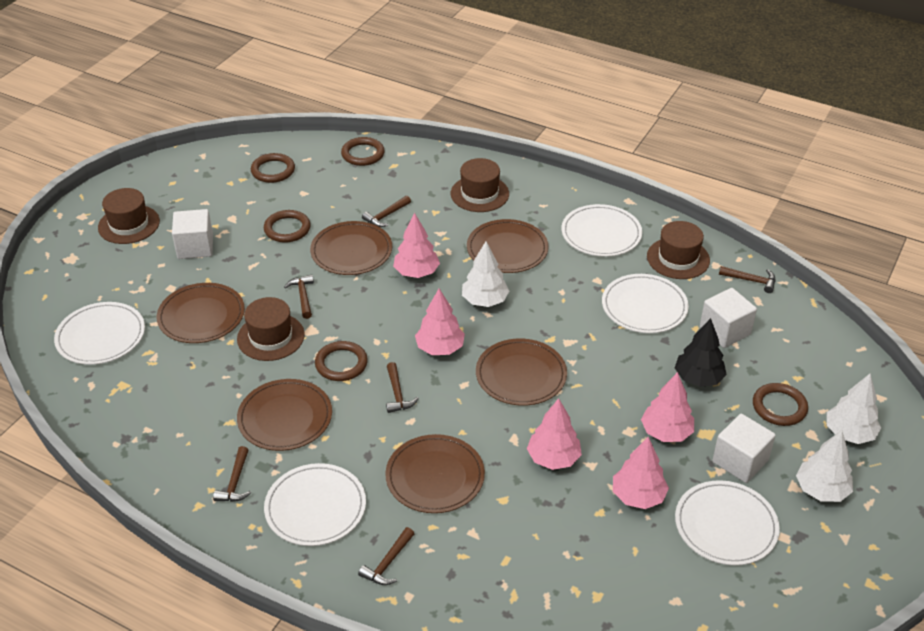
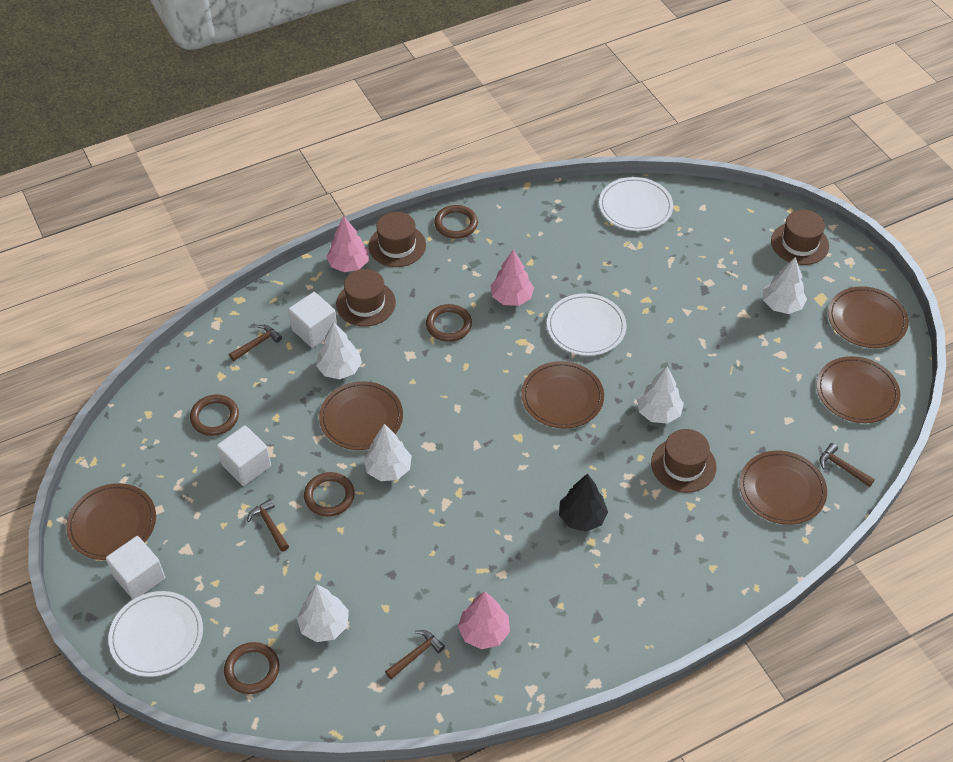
brown hammer: [213,446,251,502] [284,275,314,319] [358,527,414,585] [362,196,411,227] [386,362,419,413] [719,266,775,293] = 6 -> [229,325,282,361] [247,499,289,552] [385,630,445,679] [819,443,875,487] = 4
pink tree: [393,213,440,278] [415,289,465,355] [527,398,582,470] [613,437,669,509] [641,372,694,442] = 5 -> [326,216,369,272] [458,591,510,649] [490,249,534,306] = 3
white plate: [54,302,145,365] [264,463,366,546] [561,204,642,257] [602,274,689,333] [675,480,780,565] = 5 -> [108,591,203,677] [547,293,626,356] [599,177,673,231] = 3
white tree: [462,242,509,307] [796,430,853,502] [827,374,881,444] = 3 -> [297,584,349,642] [316,322,362,379] [364,424,412,481] [637,367,684,424] [763,257,807,314] = 5

